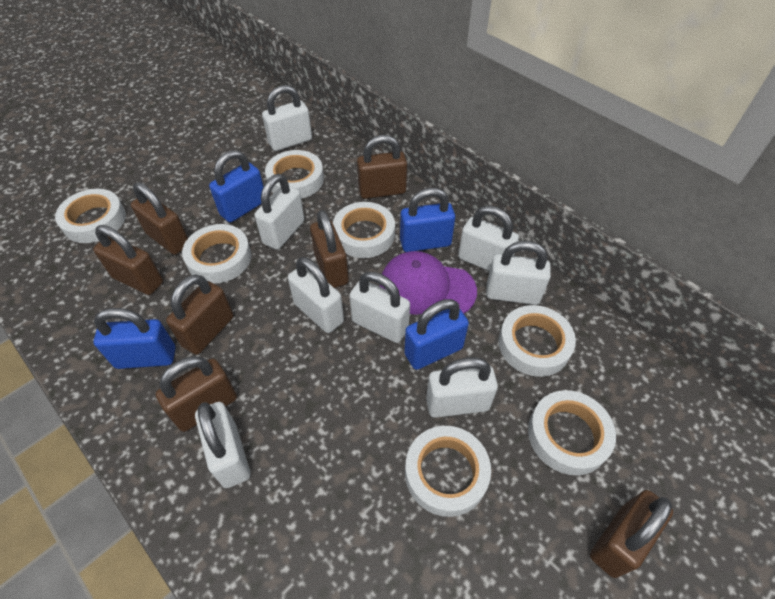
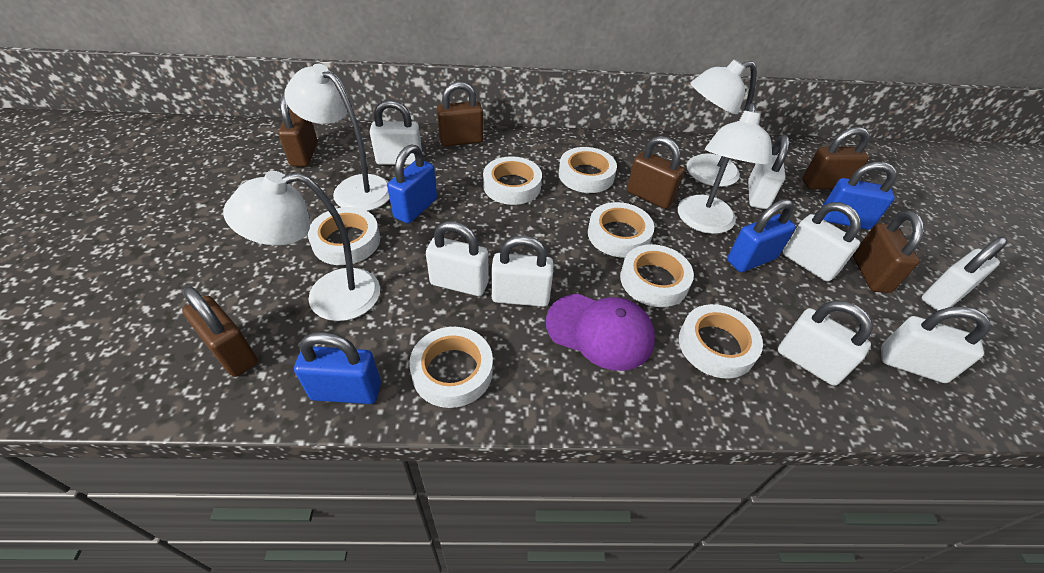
brown padlock: [93,225,163,295] [131,182,188,255] [156,356,237,432] [166,274,233,355] [310,210,349,288] [357,135,407,199] [590,490,673,578] = 7 -> [182,287,258,377] [278,93,318,167] [437,81,483,147] [627,136,685,209] [802,127,870,189] [853,211,924,293] = 6
white lamp: none = 0 -> [223,171,380,321] [284,64,390,211] [678,103,772,234] [686,60,757,187] = 4

